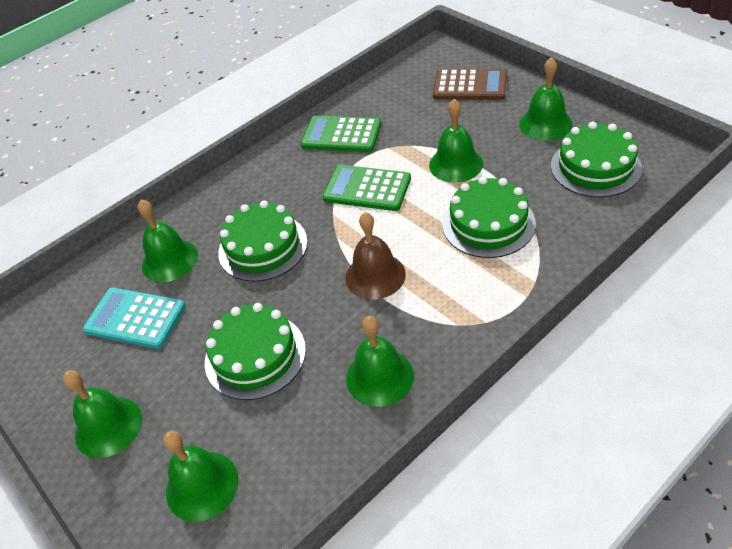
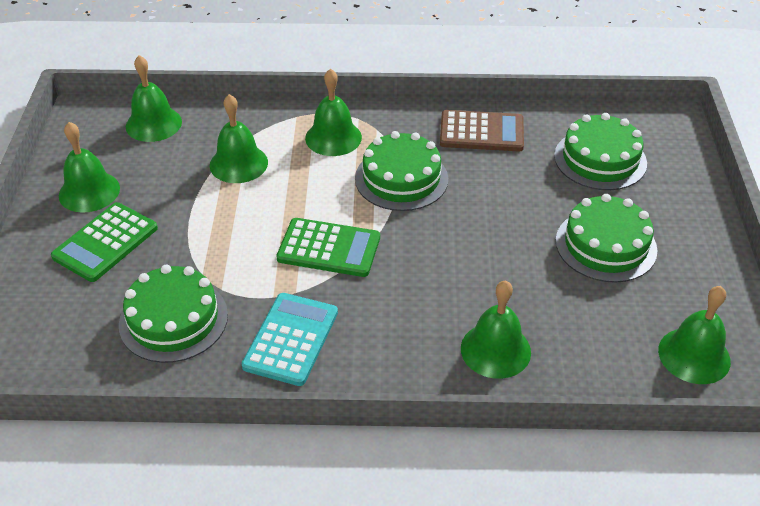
brown bell: [345,212,406,300] = 1 -> none = 0

